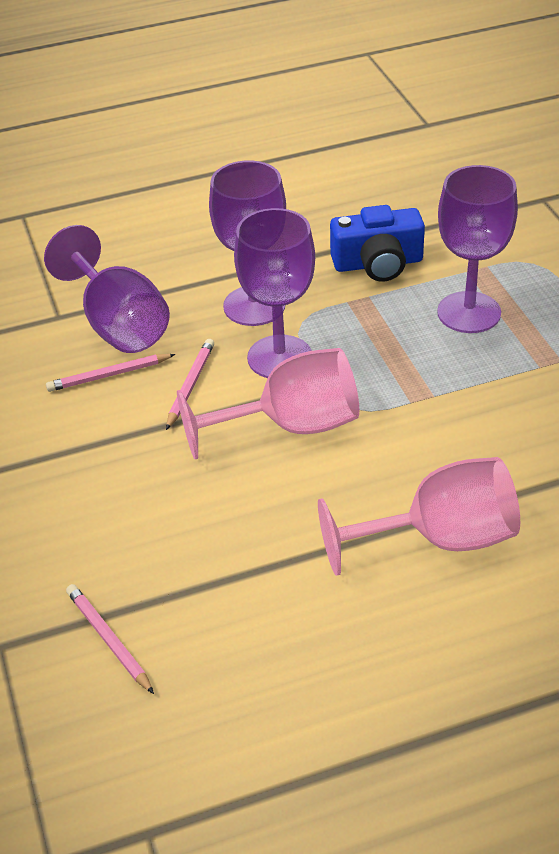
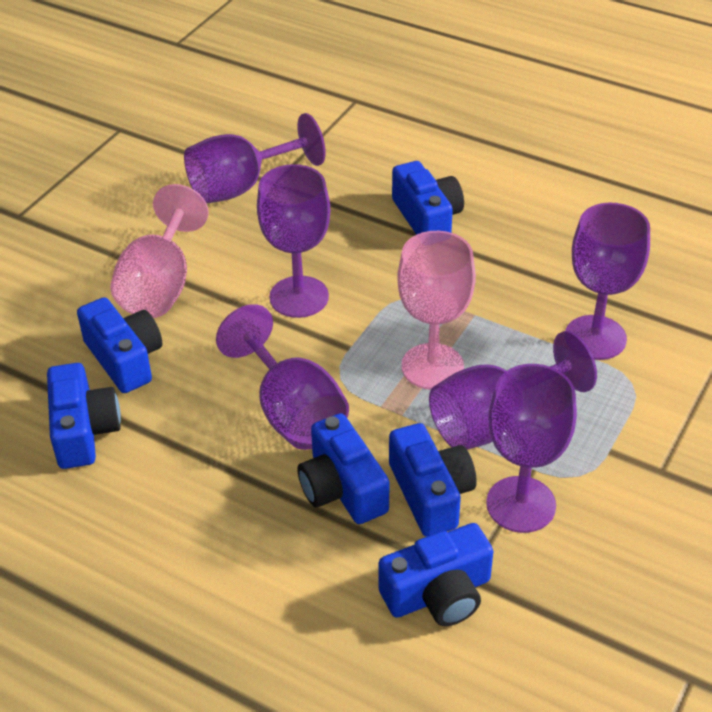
blue camera: [330,205,425,282] = 1 -> [47,363,121,469] [77,297,162,393] [298,413,389,524] [378,523,493,626] [389,423,477,537] [392,161,464,235] = 6
pink pencil: [46,354,176,392] [66,584,154,694] [166,339,214,430] = 3 -> none = 0
purple goblet: [44,225,170,353] [209,161,286,326] [234,208,315,378] [437,165,518,333] = 4 -> [184,113,326,203] [216,304,349,450] [257,164,330,318] [429,331,597,450] [486,364,577,533] [565,203,650,360] = 6

